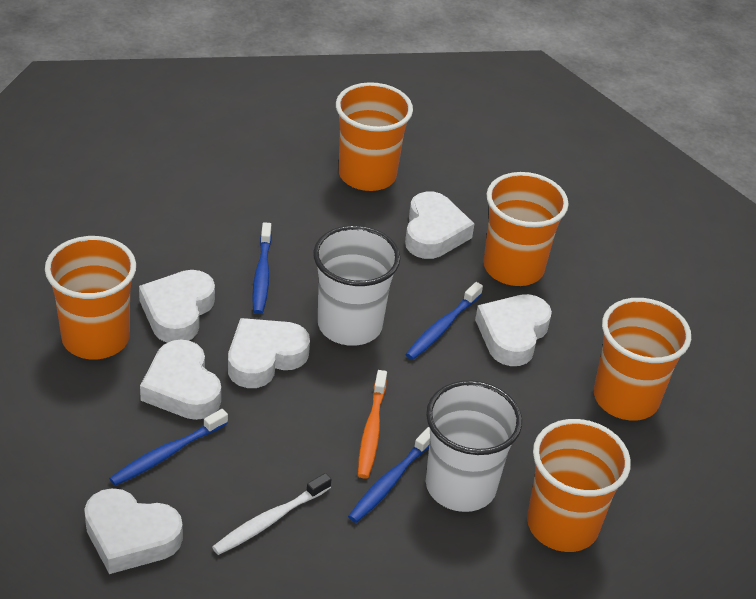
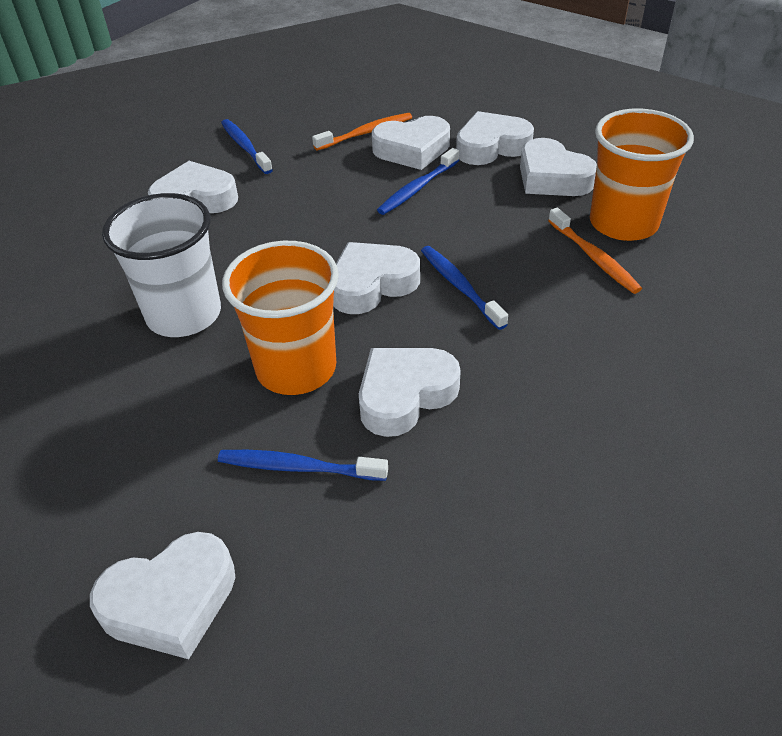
orange cup: [45,236,136,359] [336,82,413,191] [483,172,569,286] [527,419,631,552] [594,298,691,421] = 5 -> [222,241,339,395] [590,109,694,241] = 2
orange toothbrush: [358,370,387,479] = 1 -> [312,113,412,151] [548,208,642,294] = 2
white cup: [313,225,400,346] [426,380,522,512] = 2 -> [102,193,221,337] = 1
white heart: [84,488,183,574] [139,270,215,343] [140,339,221,420] [228,318,310,388] [405,191,474,259] [475,294,552,366] = 6 -> [90,532,235,659] [148,161,238,213] [333,242,420,314] [359,348,461,437] [372,116,450,170] [456,111,534,165] [520,138,597,196] = 7
white toothbrush: [212,473,332,555] = 1 -> none = 0

